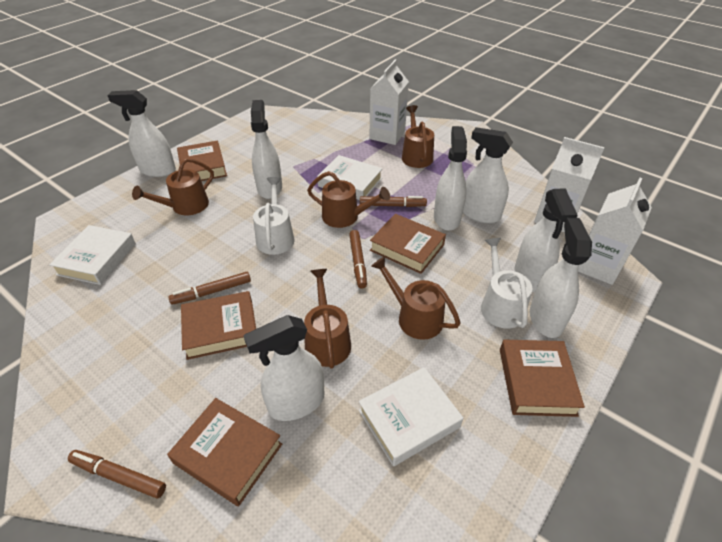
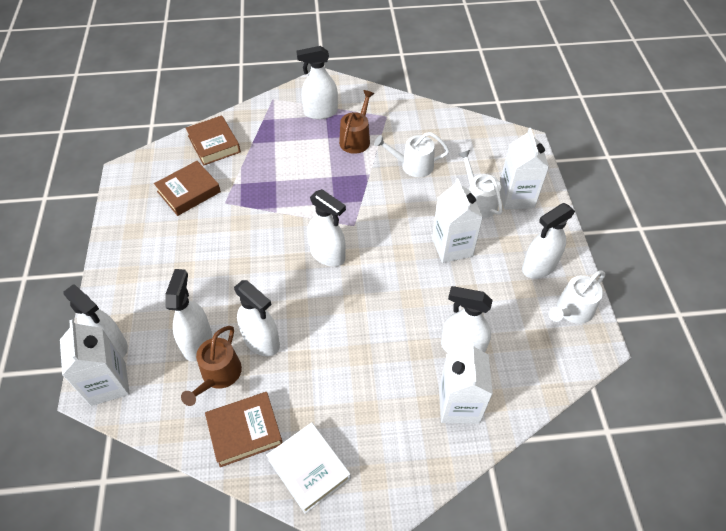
brown book: [167,398,282,506] [177,141,227,181] [181,291,256,360] [370,214,446,274] [500,340,585,417] = 5 -> [154,161,221,216] [186,115,241,165] [205,392,283,467] = 3
brown marker: [68,450,166,499] [168,272,251,305] [349,230,367,289] [360,196,427,207] = 4 -> none = 0
brown watering can: [132,158,214,215] [304,269,351,369] [307,171,390,228] [371,257,461,340] [402,105,434,168] = 5 -> [181,326,242,406] [339,90,374,154] = 2
white book: [49,225,136,285] [317,155,383,200] [359,367,463,466] = 3 -> [266,422,351,514] = 1
white carton: [369,59,409,145] [534,137,605,233] [578,178,652,285] = 3 -> [60,320,130,406] [432,178,483,263] [439,341,493,424] [500,128,549,210] = 4
white watering can: [253,177,295,255] [481,238,533,329] = 2 -> [374,132,450,177] [459,150,503,218] [548,271,605,324] = 3

